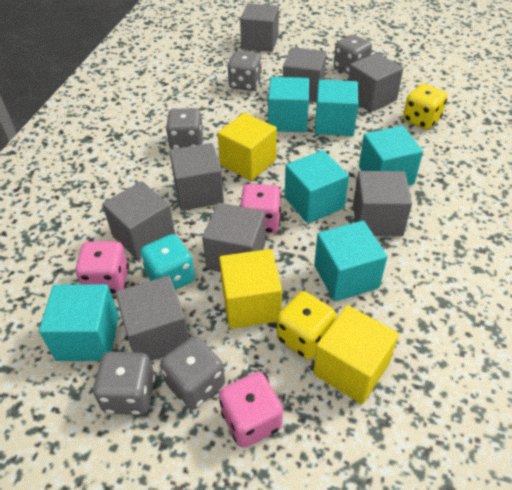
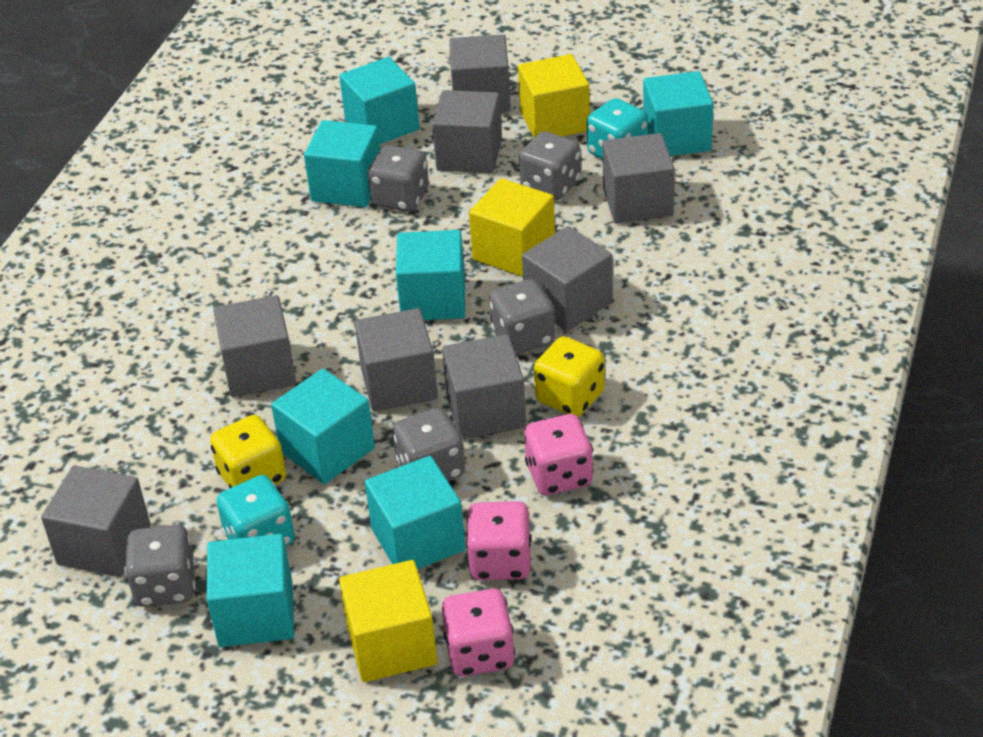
turquoise cube: [39,284,119,361] [268,77,309,132] [285,150,349,224] [314,221,387,301] [315,80,358,136] [359,126,423,186] = 6 -> [207,534,294,647] [271,369,375,484] [304,120,380,207] [339,57,420,144] [365,456,465,569] [396,230,465,320] [643,71,713,156] = 7
turquoise dice: [140,234,195,290] = 1 -> [216,475,295,546] [587,98,648,159] = 2

